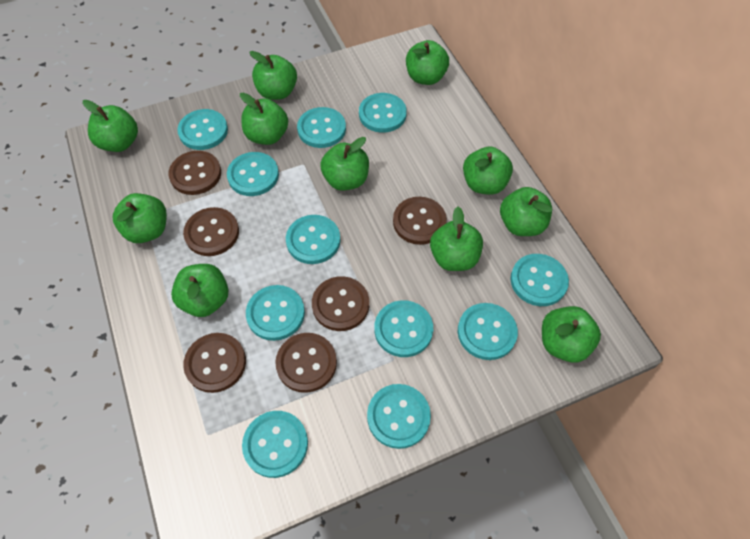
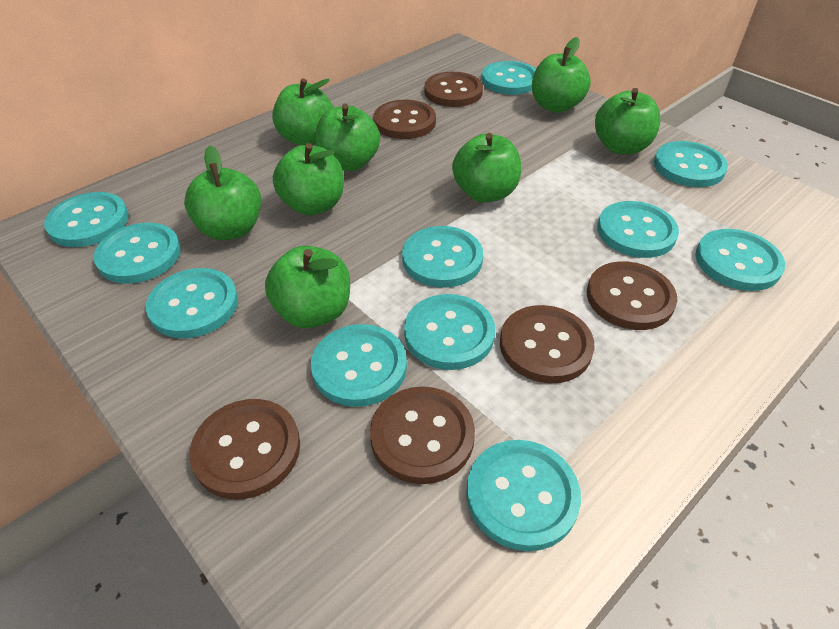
green apple: [83,100,138,152] [113,193,167,243] [171,264,229,317] [240,93,288,145] [250,51,297,100] [320,137,369,191] [406,40,449,85] [430,207,483,271] [463,147,513,195] [500,187,552,236] [542,306,601,363] = 11 -> [184,146,261,240] [265,246,350,328] [272,78,334,145] [273,143,344,215] [315,104,380,171] [452,133,521,203] [532,37,591,113] [595,88,661,155] = 8

